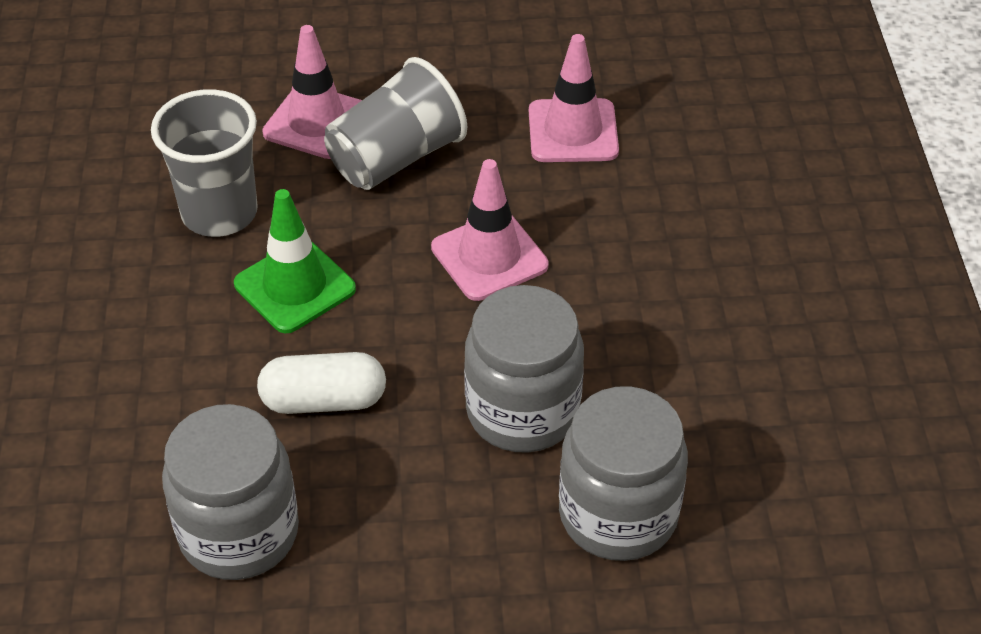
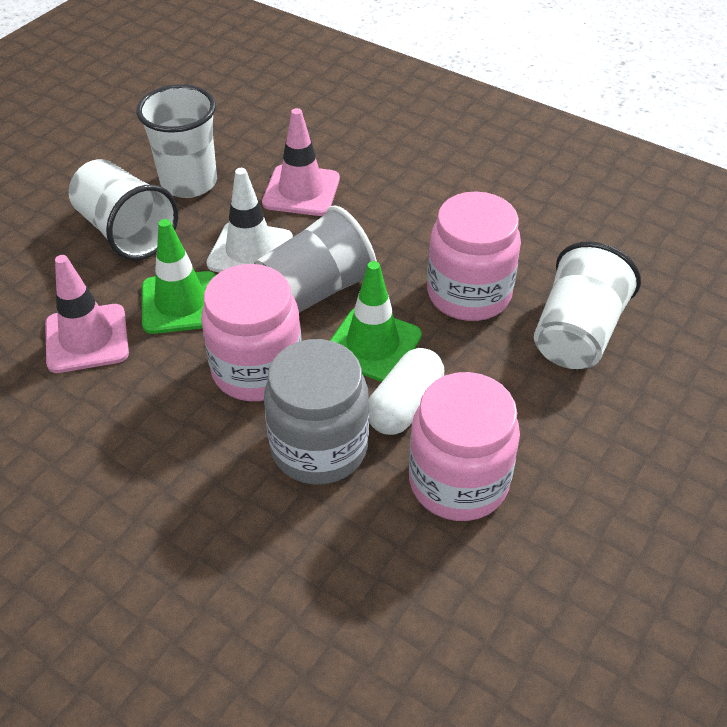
green traffic cone: [234,189,356,333] = 1 -> [142,219,216,334] [330,261,422,382] = 2
grey cup: [151,89,258,237] [324,57,467,190] = 2 -> [254,205,377,313] = 1
grey jar: [162,404,299,580] [464,285,584,453] [559,386,688,561] = 3 -> [264,339,369,485] = 1
pink jar: none = 0 -> [201,264,302,401] [409,372,520,521] [427,191,521,321] = 3
pink traffic cone: [262,25,362,159] [431,159,549,301] [529,34,619,162] = 3 -> [45,255,129,373] [262,108,340,216] = 2
white cup: none = 0 -> [69,159,178,261] [137,84,217,198] [534,241,641,369] = 3
white traffic cone: none = 0 -> [206,168,293,272] = 1

